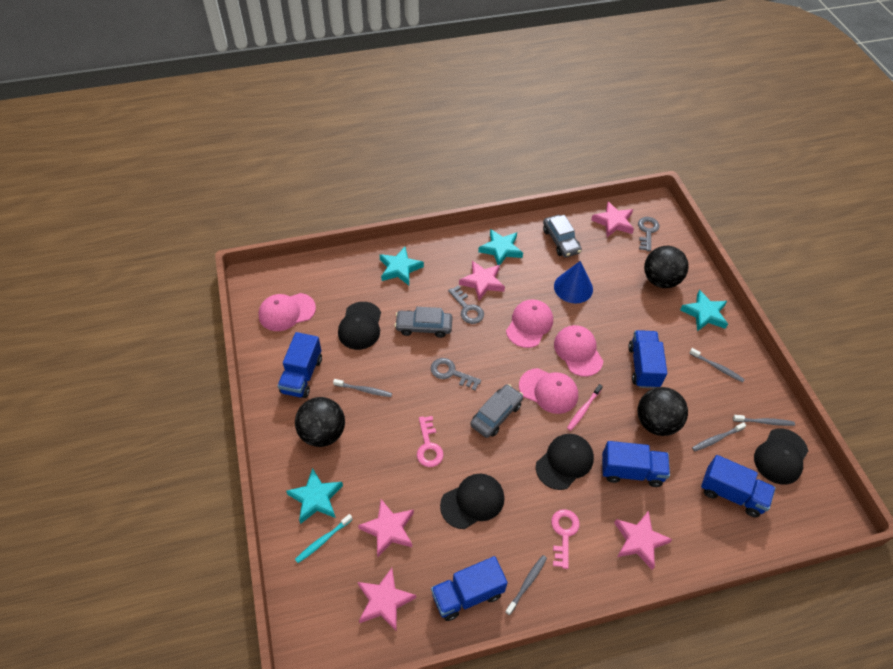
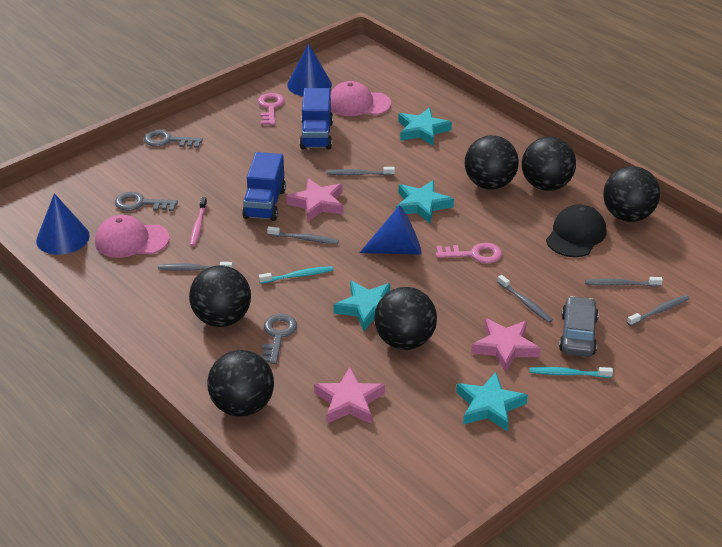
black ball: [295,397,345,447] [637,387,688,436] [644,246,689,288] = 3 -> [189,265,251,327] [207,350,274,417] [374,287,437,350] [465,135,519,190] [522,137,576,191] [603,166,660,222] = 6
black cap: [338,302,381,350] [440,474,504,529] [536,434,594,490] [754,428,808,485] = 4 -> [546,205,606,257] = 1
blue cone: [554,261,593,303] = 1 -> [36,193,90,255] [287,43,332,96] [359,206,422,255] = 3
blue truck: [278,332,322,398] [431,556,508,621] [602,441,670,487] [628,330,667,388] [701,455,775,517] = 5 -> [242,152,286,221] [299,88,333,149] = 2
grey car: [395,307,452,338] [470,384,523,438] [543,215,582,257] = 3 -> [559,296,599,357] = 1
grey toothbrush: [333,379,392,397] [505,555,547,615] [689,348,745,382] [692,422,746,451] [733,415,795,426] = 5 -> [158,262,233,271] [267,226,339,244] [327,167,395,175] [498,275,553,323] [585,277,663,287] [627,295,690,326] = 6
pink cap: [258,293,316,331] [506,299,553,348] [519,368,578,414] [554,325,603,377] = 4 -> [95,215,169,258] [331,81,391,116] = 2
pink star: [358,499,414,557] [358,568,416,631] [459,261,505,301] [591,201,634,237] [614,511,672,570] = 5 -> [286,178,343,222] [314,367,385,424] [471,318,541,372] = 3
turquoise toothbrush: [295,514,353,563] = 1 -> [259,266,333,284] [529,367,613,378] = 2

